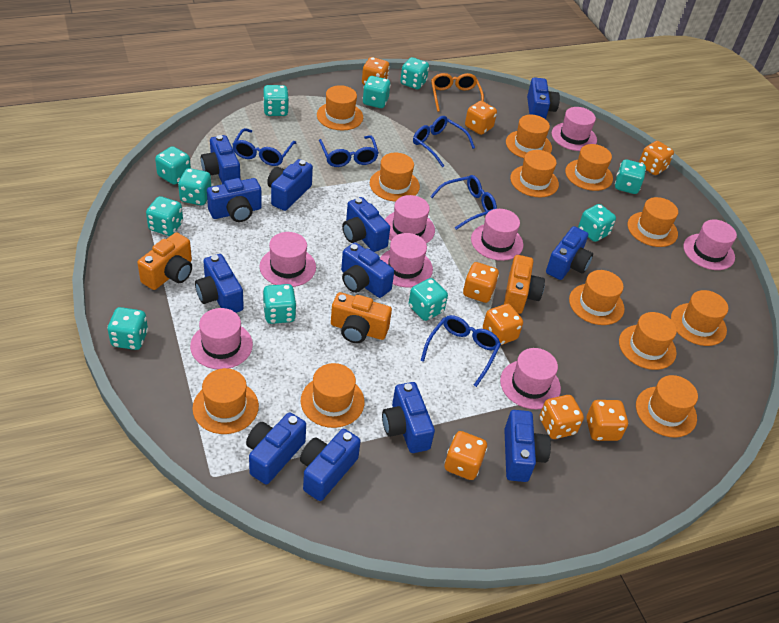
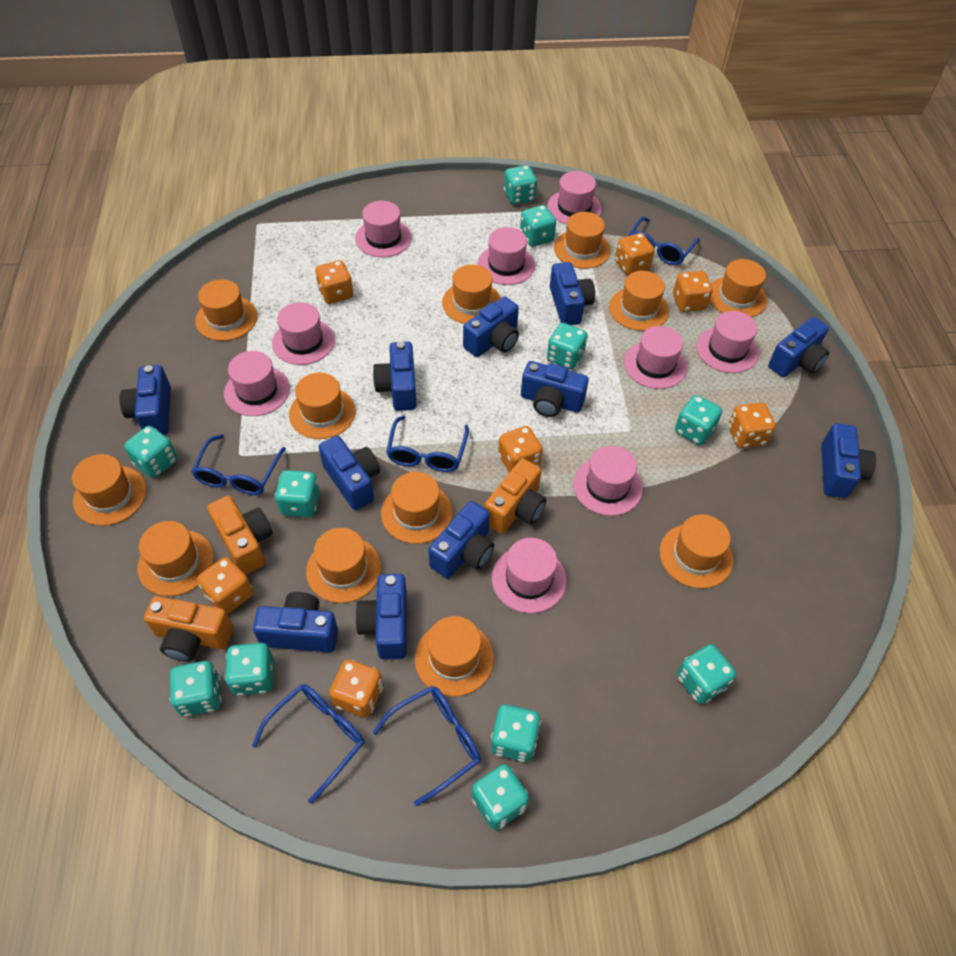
blue camera: [195,254,244,313] [201,135,240,184] [207,178,262,222] [246,412,306,484] [267,159,313,211] [300,429,361,501] [341,242,394,298] [342,197,390,252] [382,382,435,453] [504,410,551,482] [527,77,560,119] [546,226,593,280] = 12 -> [119,365,171,435] [253,592,338,652] [319,436,380,510] [355,574,407,660] [373,342,417,411] [429,501,494,579] [463,296,519,357] [521,361,589,417] [550,262,595,325] [768,317,829,377] [821,423,876,498] = 11
orange dice: [362,57,390,85] [444,431,487,480] [463,262,499,303] [465,101,497,135] [483,304,523,345] [540,395,584,439] [586,400,628,441] [639,141,674,175] = 8 -> [197,557,253,614] [315,260,353,304] [329,660,383,718] [498,426,543,473] [615,233,655,275] [673,271,713,312] [728,402,775,448] = 7
orange glasses: [431,73,484,112] = 1 -> none = 0
pink hat: [190,308,253,369] [260,232,316,287] [380,233,433,287] [385,195,435,243] [471,209,523,261] [500,348,561,409] [552,107,597,151] [683,219,737,270] = 8 -> [224,351,290,416] [272,302,335,365] [355,201,412,257] [478,227,535,285] [492,538,567,613] [547,171,602,224] [573,446,643,516] [624,326,687,389] [696,311,759,373] = 9

